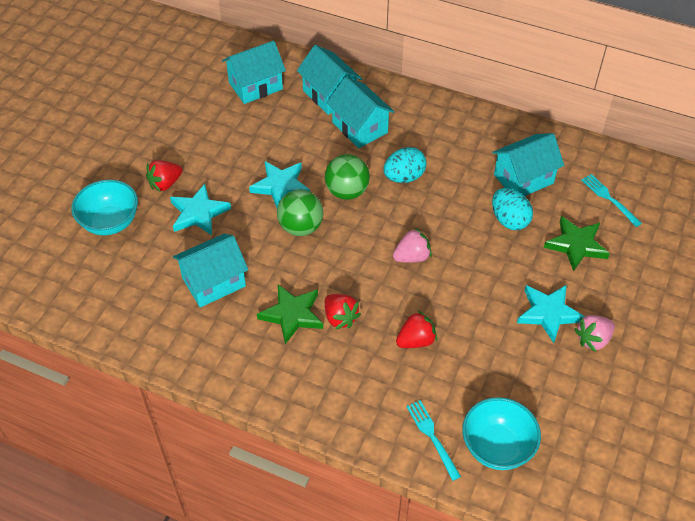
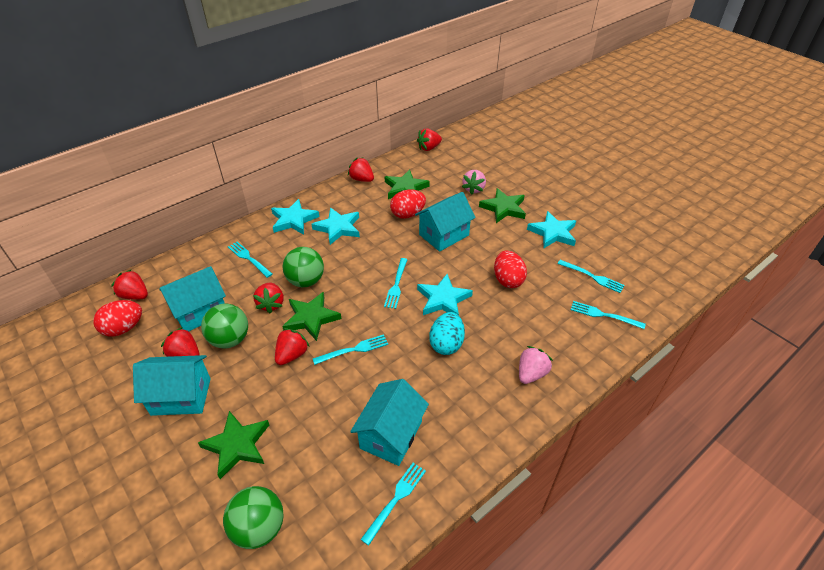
green ball: [277,190,323,236] [325,154,370,200] = 2 -> [201,304,248,348] [223,486,284,549] [282,247,324,287] = 3
green star: [257,284,323,344] [544,216,610,272] = 2 -> [198,411,269,479] [282,292,341,341] [385,169,430,199] [479,188,526,223] = 4
red egg: none = 0 -> [93,300,142,337] [390,189,426,219] [494,251,527,288] = 3
red strawberry: [146,160,182,192] [325,294,361,330] [396,311,437,348] = 3 -> [111,269,148,300] [161,327,200,357] [253,283,284,314] [275,328,310,365] [348,158,374,182] [417,129,442,151] = 6
turquoise bowl: [71,180,138,235] [462,397,541,470] = 2 -> none = 0
turquoise egg: [384,147,427,183] [492,188,533,230] = 2 -> [429,312,465,355] = 1
turquoise fork: [406,400,461,481] [581,174,642,227] = 2 -> [228,242,273,278] [313,334,388,365] [360,463,426,546] [384,258,408,309] [558,260,625,293] [571,301,646,329] = 6
turquoise house: [173,234,248,307] [222,41,286,104] [297,45,362,115] [327,77,394,148] [492,133,564,196] = 5 -> [133,355,211,416] [159,266,226,331] [350,379,429,466] [415,192,476,252] = 4
turquoise star: [170,184,231,235] [249,161,310,208] [517,285,585,343] = 3 -> [271,199,320,235] [312,208,360,245] [417,274,473,315] [527,211,576,248] = 4

